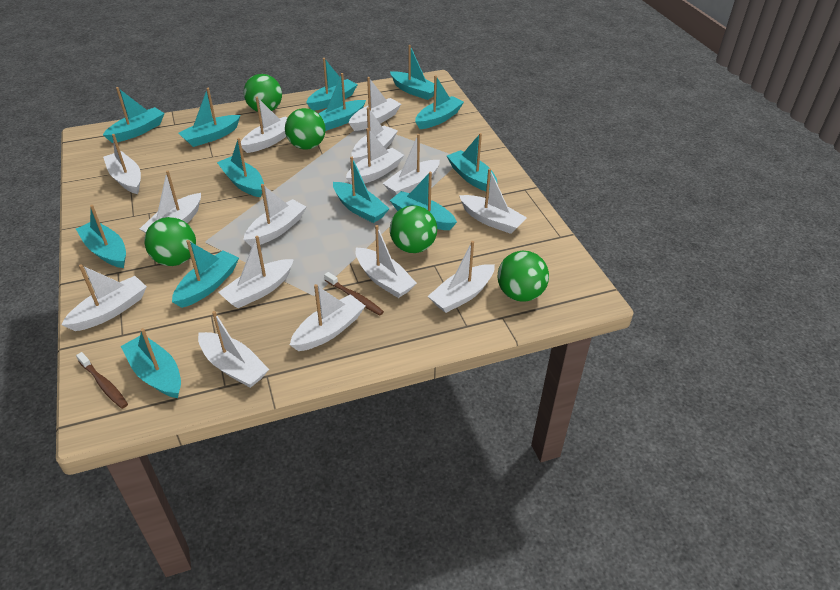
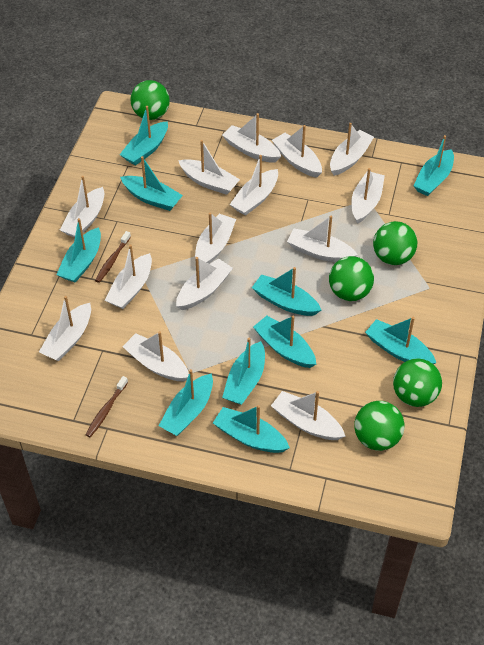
turquoise boat: [76,205,126,268] [103,87,165,143] [121,328,181,398] [172,240,239,308] [178,88,240,147] [217,138,264,197] [306,58,358,110] [318,73,366,131] [333,157,390,223] [390,45,434,100] [390,171,457,230] [415,75,464,129] [447,133,497,191] = 13 -> [56,218,101,283] [119,106,168,165] [120,156,183,211] [159,369,213,436] [213,405,290,453] [222,338,265,405] [252,267,321,316] [253,316,316,368] [365,317,436,364] [413,135,454,196] = 10
white boat: [61,264,147,331] [103,134,141,194] [140,170,201,233] [198,311,269,388] [218,236,294,308] [241,97,287,153] [243,184,306,247] [290,284,365,351] [346,128,404,184] [349,77,401,131] [351,107,398,164] [356,225,417,298] [383,134,440,196] [428,241,495,313] [459,168,527,234] = 15 -> [39,296,91,361] [60,176,104,238] [105,245,152,309] [122,331,189,381] [176,257,233,310] [178,140,240,195] [195,213,236,264] [222,113,281,163] [230,155,278,216] [271,391,346,440] [272,125,322,178] [287,216,358,262] [330,123,374,176] [351,168,385,224] = 14

